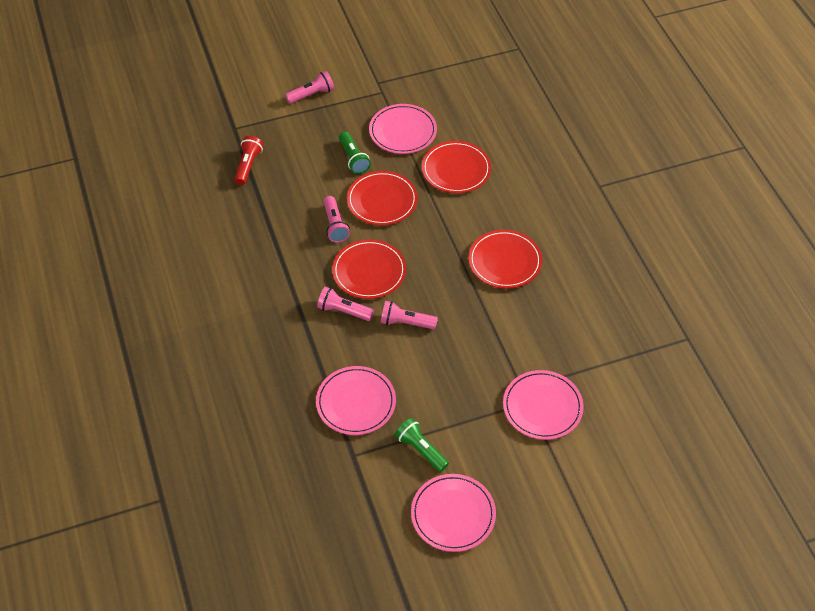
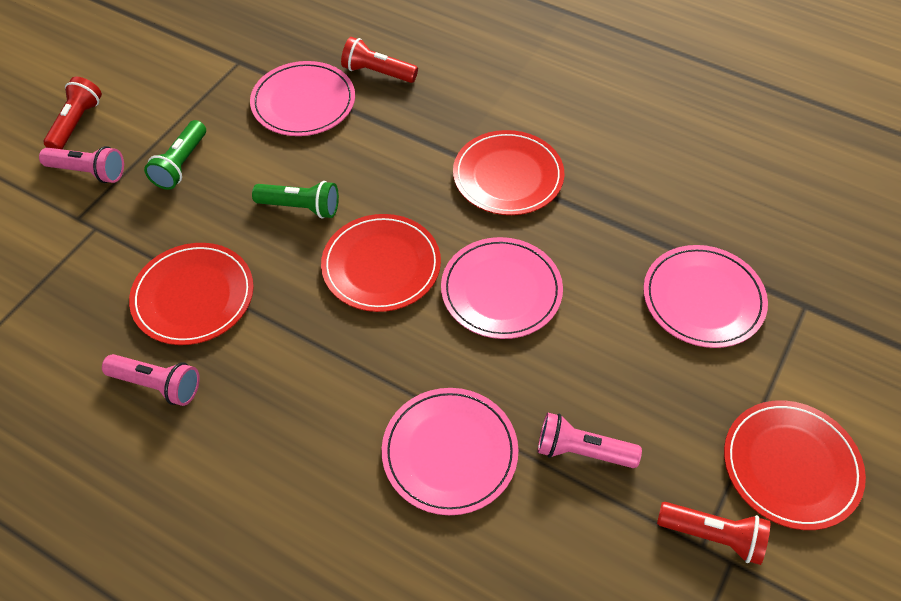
pink flashlight: [285,71,334,104] [317,286,374,321] [323,196,350,243] [381,301,438,329] = 4 -> [39,146,124,183] [102,354,200,406] [538,413,642,468] = 3
red flashlight: [234,136,263,185] = 1 -> [44,77,102,149] [341,37,418,83] [657,502,770,565] = 3

